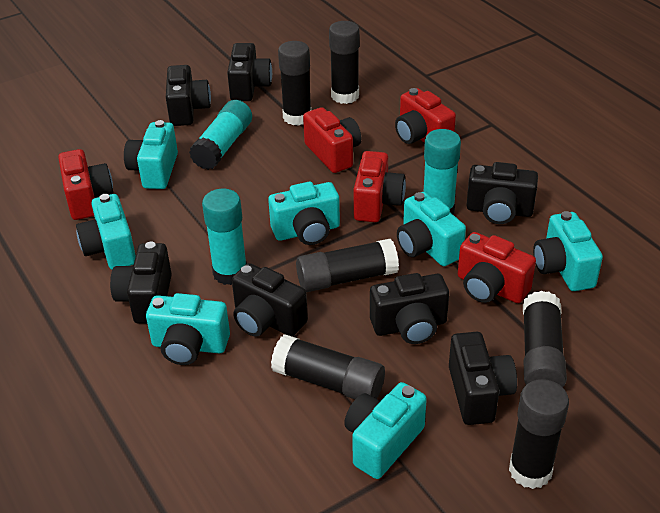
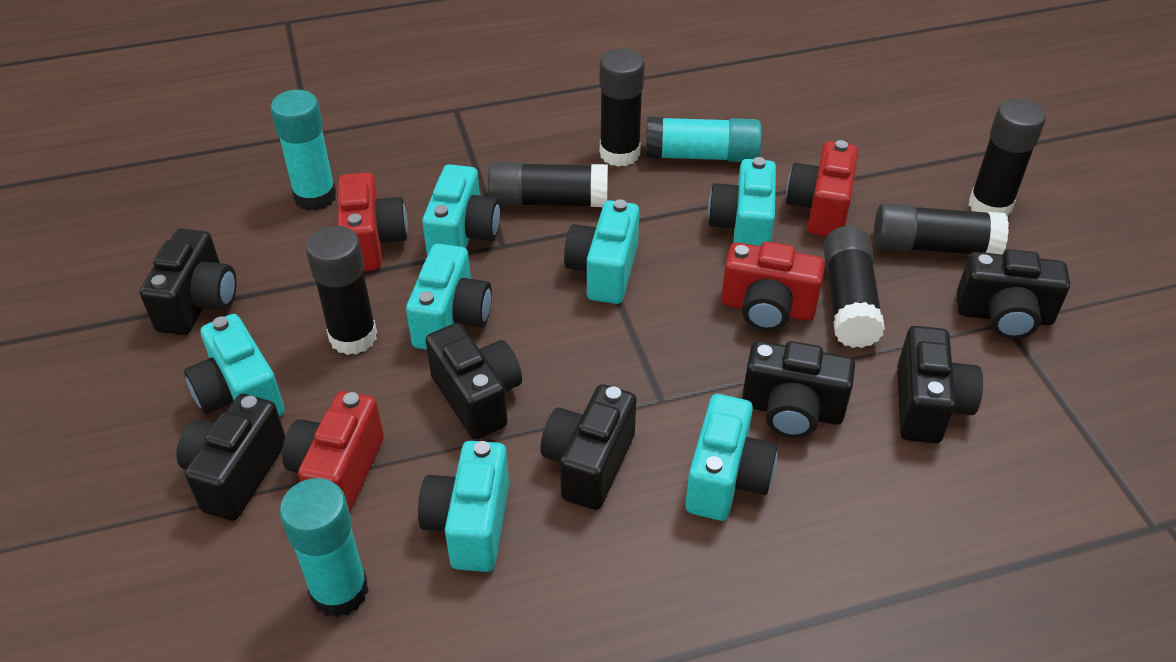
red camera: [58,149,113,220] [303,107,361,173] [353,151,406,222] [395,88,456,144] [458,232,536,303] = 5 -> [282,391,384,512] [337,172,408,271] [721,242,825,331] [786,140,858,237] = 4

